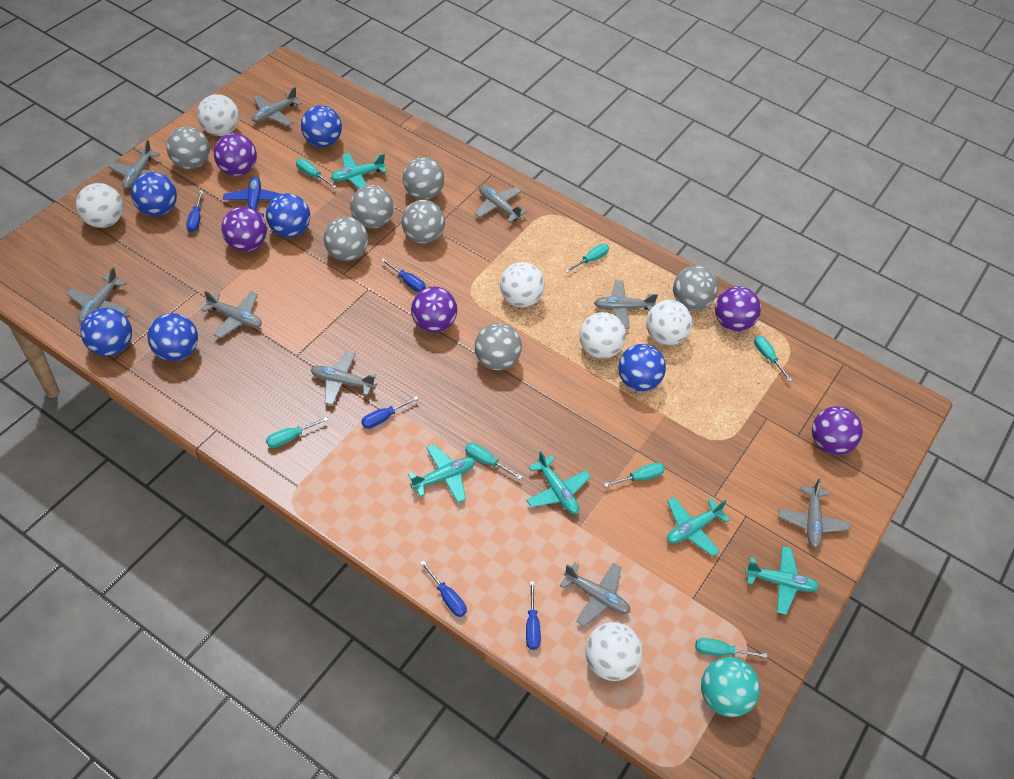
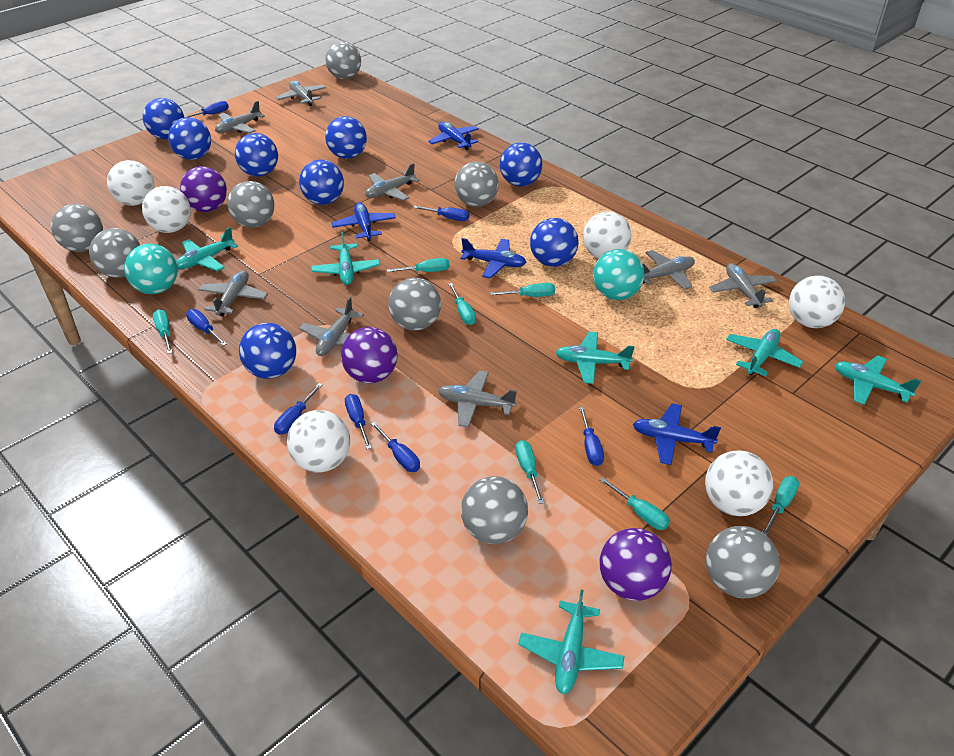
blue ball: [80,308,132,356] [131,172,177,216] [148,313,198,361] [266,193,310,238] [301,105,342,147] [618,344,666,391] = 6 -> [143,98,184,139] [168,117,211,160] [235,133,278,176] [239,323,296,379] [299,160,344,205] [325,116,367,159] [500,142,543,187] [530,218,579,267] = 8
blue plane: [223,176,281,217] = 1 -> [331,202,396,241] [428,122,479,150] [460,238,527,279] [633,403,721,465] = 4
blue screwdriver: [186,191,203,232] [361,396,419,429] [381,258,426,292] [420,560,467,617] [526,581,541,650] = 5 -> [184,101,229,118] [186,309,227,346] [274,383,323,435] [345,394,372,449] [371,422,420,472] [413,206,469,221] [579,406,604,466] = 7
grey ball: [166,127,210,169] [324,216,368,261] [350,185,394,229] [402,200,445,244] [403,157,444,200] [475,323,522,370] [673,266,718,311] = 7 -> [51,204,103,252] [89,228,140,278] [227,181,275,228] [325,41,361,79] [388,278,441,331] [454,161,499,207] [461,476,528,544] [706,526,780,598] = 8
grey plane: [67,267,129,323] [108,140,166,189] [201,291,262,338] [252,87,302,126] [311,351,376,405] [475,185,527,222] [560,563,630,626] [594,280,658,329] [779,478,850,548] = 9 -> [198,270,268,316] [215,101,265,133] [276,80,326,106] [299,297,364,356] [365,163,420,201] [438,370,517,428] [642,250,695,290] [709,263,777,308] = 8
purple ball: [214,133,257,176] [221,207,267,251] [411,286,457,333] [715,286,761,331] [812,406,863,455] = 5 -> [180,166,227,212] [341,327,398,383] [600,528,672,601] = 3
turquoise ball: [701,657,760,717] = 1 -> [124,244,178,294] [593,249,644,300] = 2
turquoise plane: [331,153,387,189] [408,444,475,503] [526,451,591,514] [667,497,730,556] [745,546,819,615] = 5 -> [176,227,238,271] [311,232,380,285] [518,589,625,694] [555,331,635,384] [726,329,803,376] [835,355,921,405] = 6

